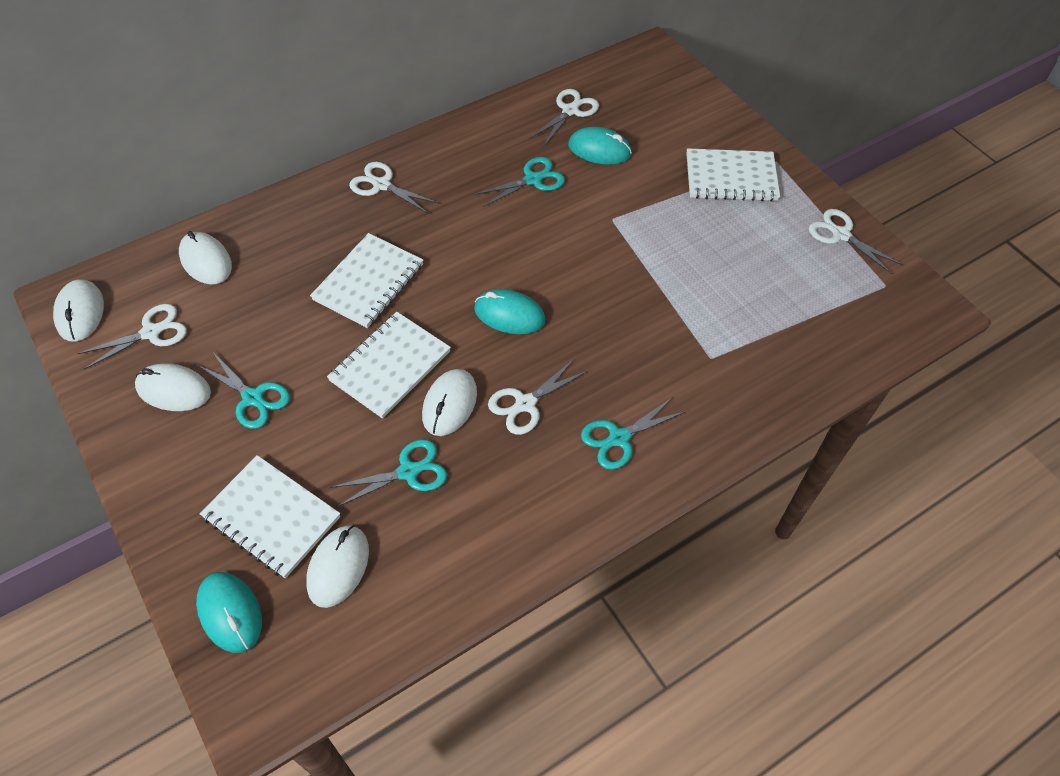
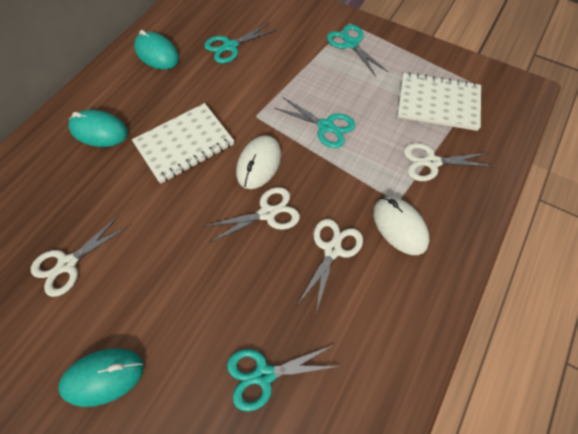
white mouse: [53,279,104,342] [135,363,211,411] [179,231,232,285] [306,525,369,608] [422,369,477,436] = 5 -> [236,135,281,189] [373,197,429,255] = 2
white notebook: [200,455,340,578] [310,233,423,328] [327,312,451,419] [686,148,780,202] = 4 -> [132,103,234,184] [397,72,481,131] = 2
white scissors: [77,304,187,370] [349,162,439,213] [488,358,588,435] [530,89,599,146] [808,209,902,274] = 5 -> [31,215,129,297] [204,187,300,243] [298,219,363,313] [404,143,494,181] = 4

